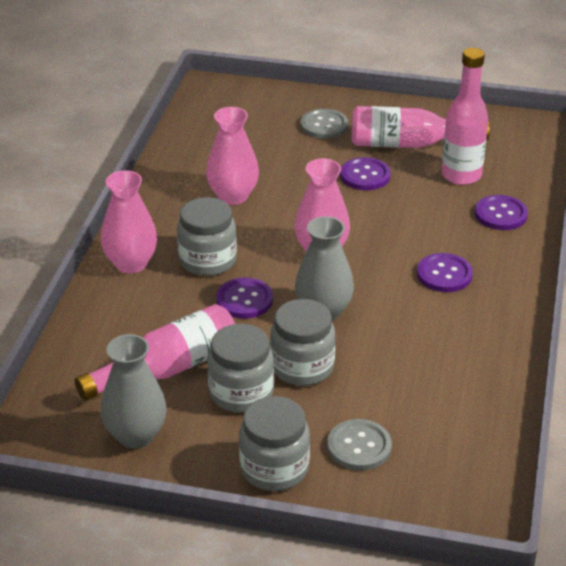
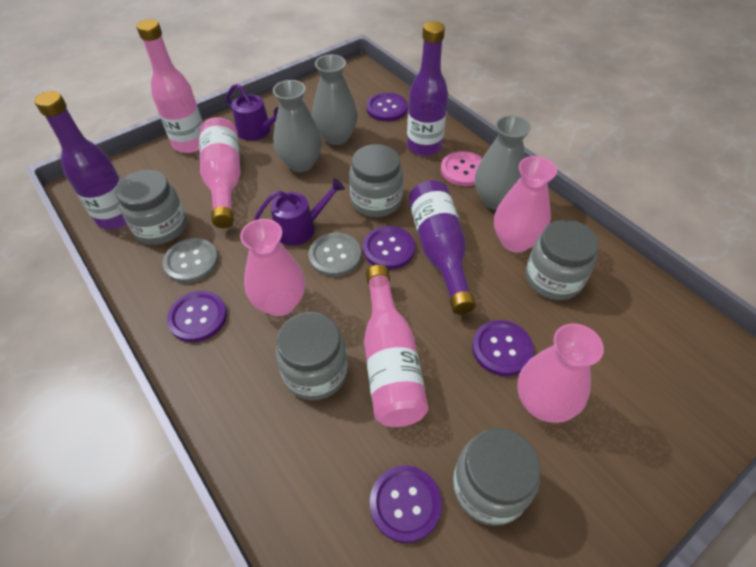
grey jar: [177,197,237,276] [207,324,274,413] [239,396,310,491] [270,299,335,386] = 4 -> [115,170,187,245] [276,312,348,400] [349,144,403,217] [453,428,540,526] [526,220,599,300] = 5
grey vase: [101,334,167,449] [295,216,354,321] = 2 -> [273,80,322,172] [312,55,358,145] [475,115,531,210] = 3
pink button: none = 0 -> [441,151,483,186] = 1
purple bottle: none = 0 -> [34,91,127,229] [407,21,448,156] [409,180,476,314] = 3
purple button: [216,277,273,319] [340,157,391,190] [417,253,473,292] [475,195,528,230] = 4 -> [167,291,227,342] [363,226,415,270] [366,93,408,121] [370,465,442,543] [472,320,534,376] = 5
purple watering can: none = 0 -> [226,84,279,141] [254,178,345,246] = 2

